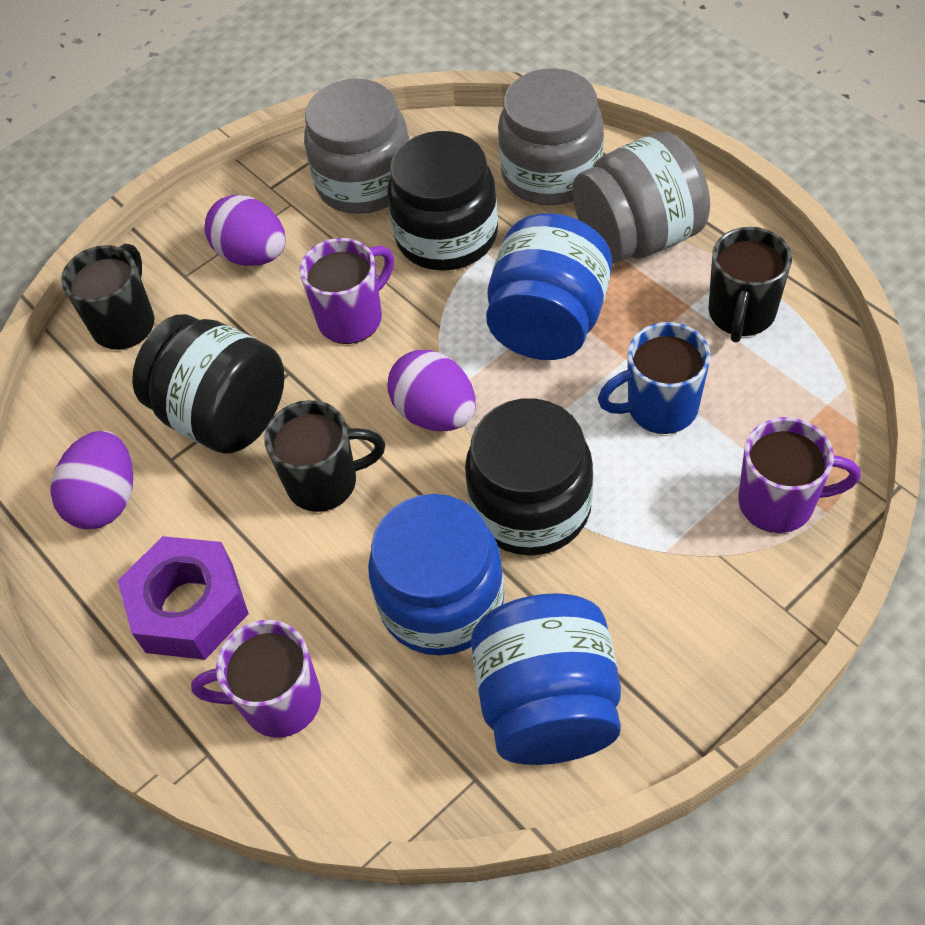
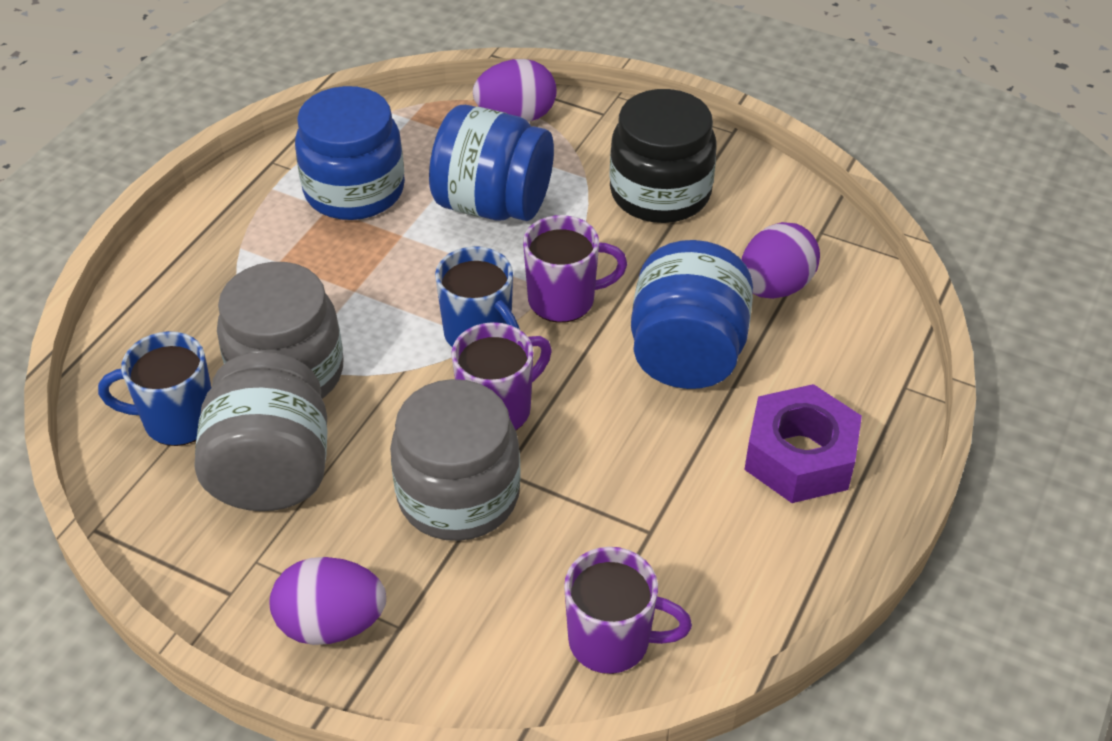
black jar: [132,314,285,454] [387,131,498,271] [465,398,593,556] = 3 -> [609,89,717,223] = 1
black mug: [61,244,155,350] [264,400,385,512] [708,227,792,343] = 3 -> none = 0
blue mug: [598,322,711,434] = 1 -> [98,331,211,446] [435,246,520,348] = 2

